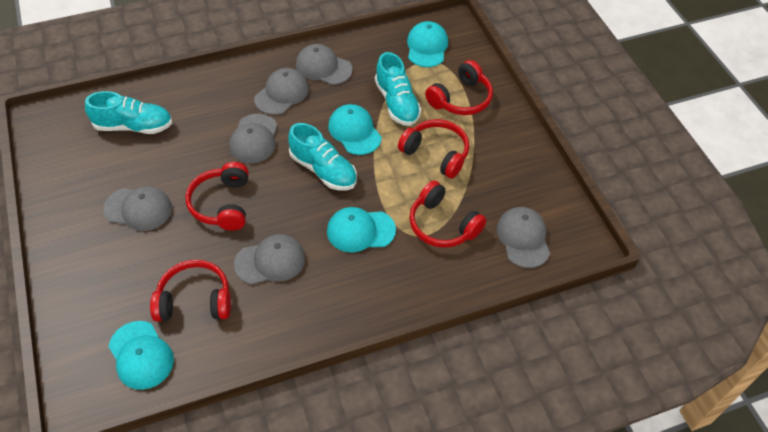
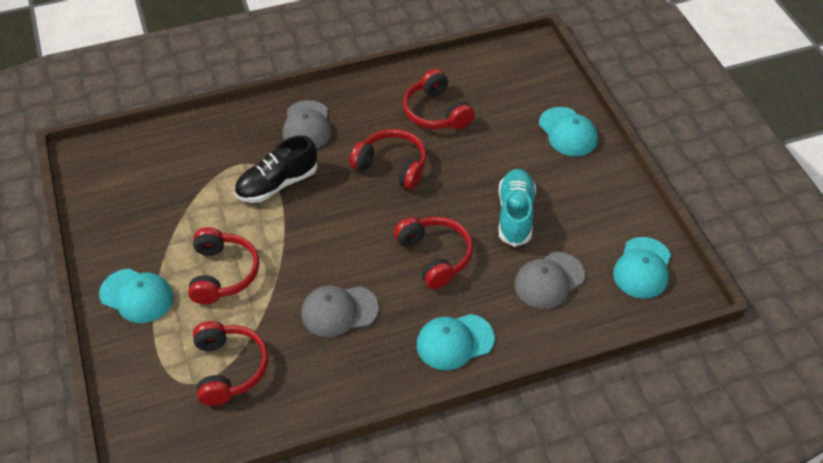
black shoe: none = 0 -> [234,135,317,203] = 1
grey cap: [103,187,172,231] [229,114,277,163] [234,234,305,285] [254,68,309,115] [296,44,353,85] [496,207,550,268] = 6 -> [282,100,332,149] [301,286,379,337] [514,252,585,309] = 3
turquoise shoe: [85,91,172,134] [288,123,357,190] [375,52,421,126] = 3 -> [498,169,536,247] = 1

